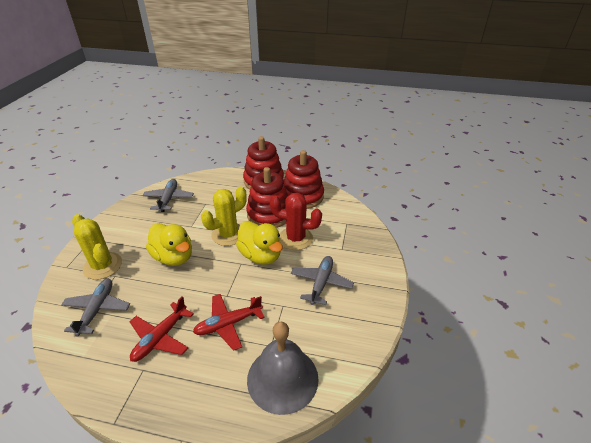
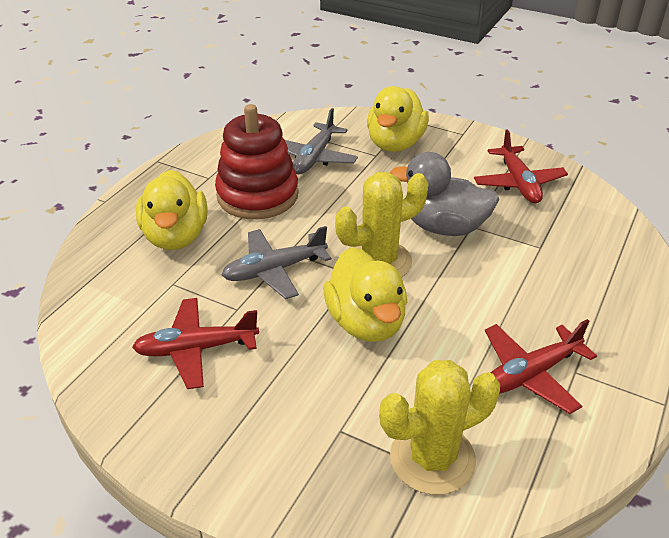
grey bell: [247,322,319,415] = 1 -> none = 0
grey duck: none = 0 -> [390,152,499,236] = 1
grey plane: [61,279,130,337] [142,179,194,212] [291,256,354,305] = 3 -> [222,226,331,299] [285,108,358,174] = 2
red cactus: [270,193,322,250] = 1 -> none = 0
red plane: [130,296,194,362] [193,294,265,351] = 2 -> [132,298,259,389] [474,129,568,203] [485,319,597,414] = 3
red stacking toy: [243,136,284,190] [246,167,288,228] [284,150,324,209] = 3 -> [215,104,299,219] = 1
yellow duck: [146,223,192,266] [236,221,283,265] = 2 -> [136,170,207,250] [323,247,407,342] [367,86,429,152] = 3

